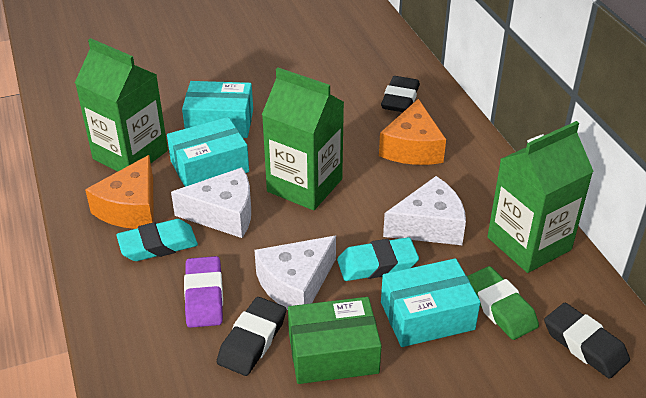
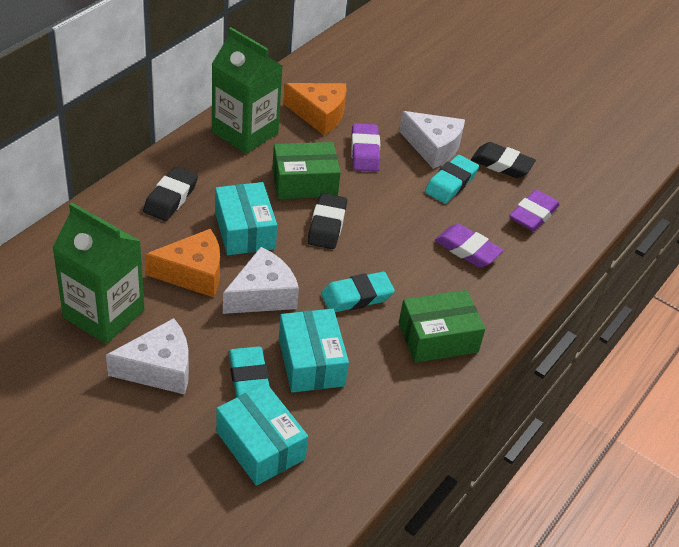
green box: [288,297,382,384] = 1 -> [272,142,341,199] [399,290,485,363] = 2
green carton: [75,38,168,172] [262,68,344,210] [487,121,594,273] = 3 -> [52,202,145,344] [212,27,283,154] = 2
green eraser: [467,266,539,340] = 1 -> none = 0
purple eraser: [184,256,223,328] = 1 -> [351,123,380,172] [435,224,504,267] [509,190,560,231] = 3
turquoise eraser: [116,219,198,261] [337,237,419,281] = 2 -> [229,346,270,398] [321,272,395,312] [425,155,479,204] = 3

